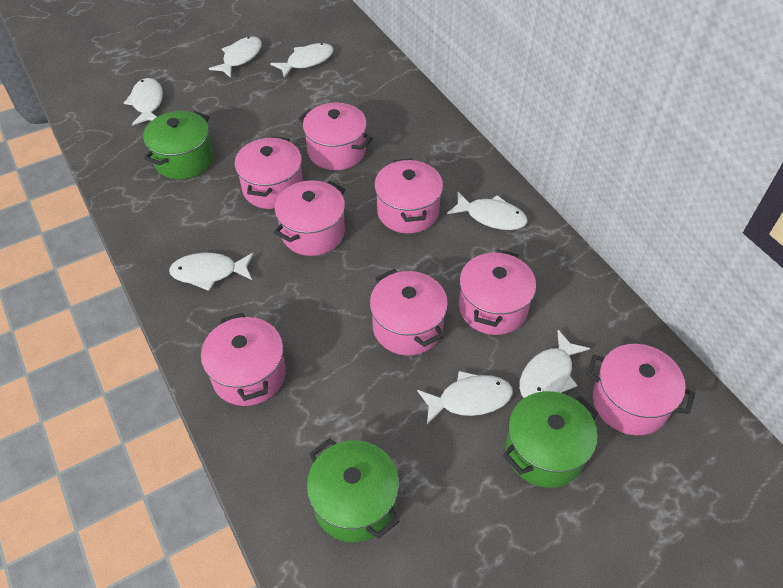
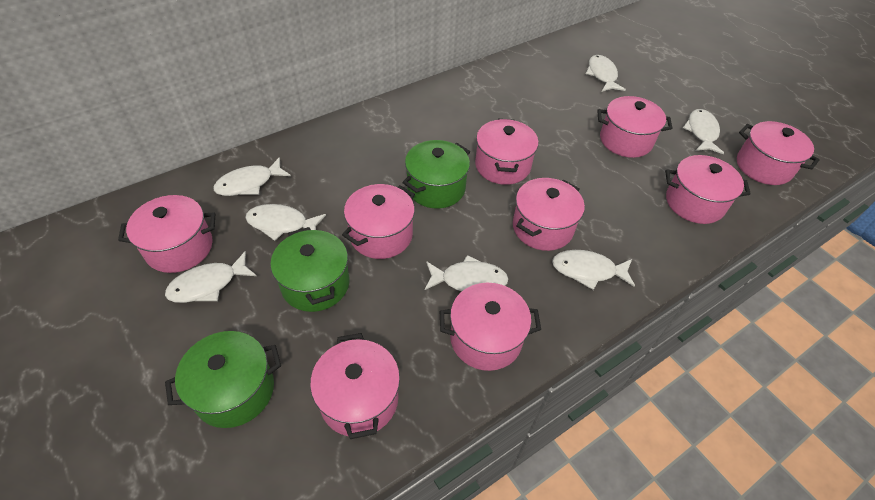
pink pot: [201,313,286,406] [235,136,303,209] [274,180,345,256] [298,102,373,170] [370,269,448,355] [374,158,443,233] [459,249,536,335] [586,344,695,435] = 8 -> [118,195,215,273] [310,333,400,439] [342,184,415,259] [439,283,541,371] [475,119,539,185] [513,178,585,251] [597,96,673,158] [665,155,751,224] [737,121,820,185] = 9

